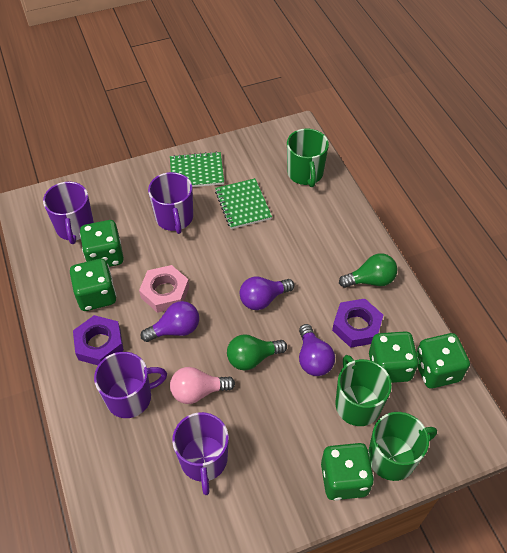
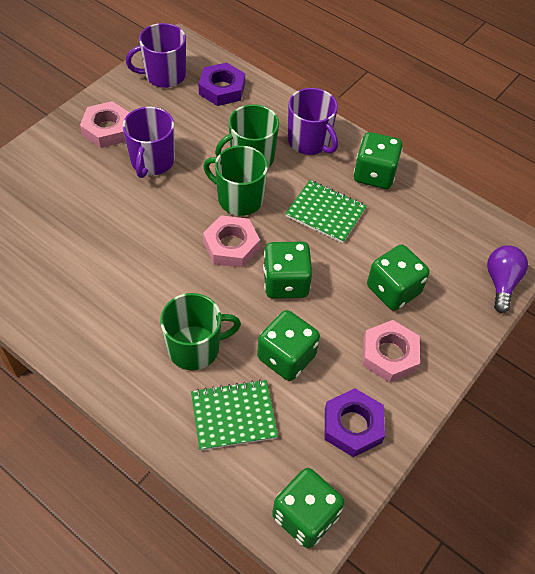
green light bulb: [227,334,287,370] [339,253,397,288] = 2 -> none = 0
pink light bulb: [170,367,235,404] = 1 -> none = 0
pink nut: [139,265,189,313] = 1 -> [80,101,130,148] [203,215,260,268] [363,320,420,383] = 3
purple light bulb: [141,301,199,342] [240,276,295,310] [299,324,335,376] = 3 -> [487,245,528,313] = 1
purple mug: [43,182,94,244] [94,352,167,418] [148,172,193,234] [172,412,229,495] = 4 -> [123,107,175,178] [126,23,186,88] [288,88,338,155] = 3

